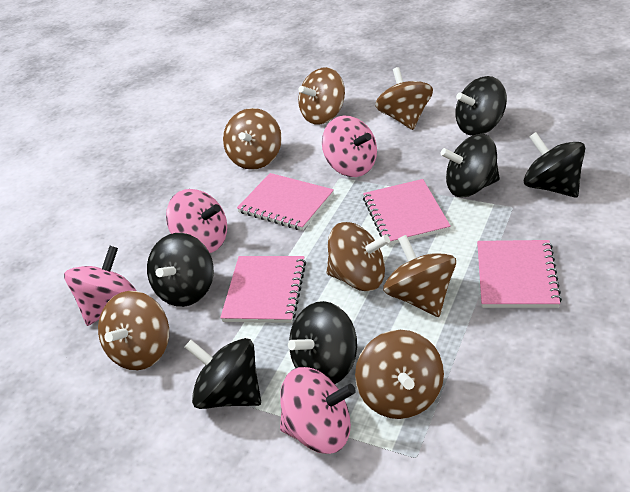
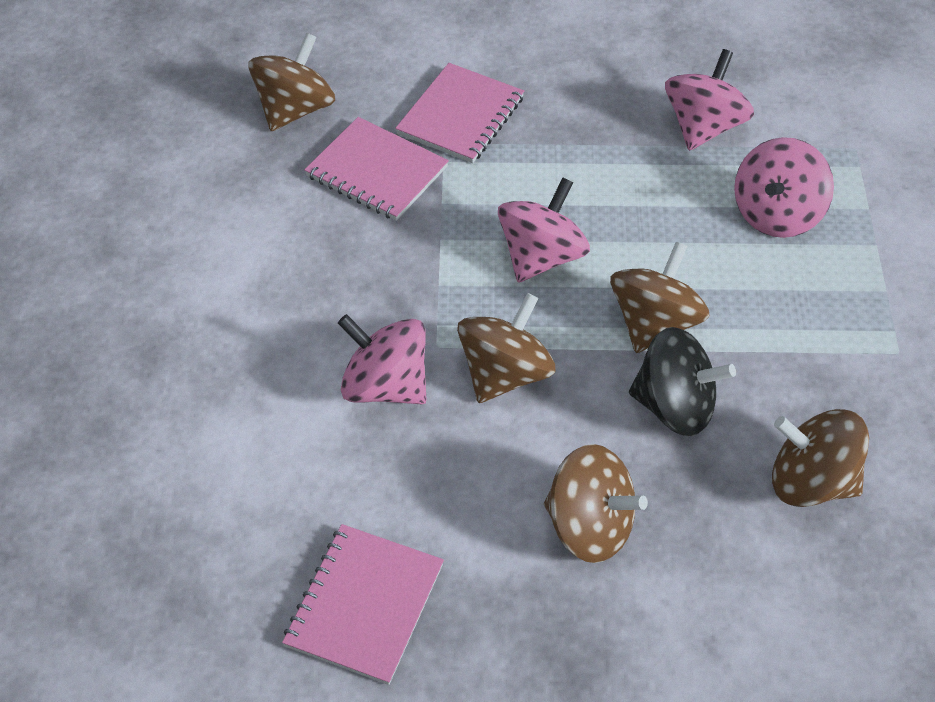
black spinning top: [147,233,214,307] [185,338,261,409] [288,301,357,384] [440,134,500,197] [455,76,507,136] [524,132,585,198] = 6 -> [629,327,736,436] = 1
brown spinning top: [98,291,169,370] [223,108,282,170] [298,67,345,125] [327,222,390,291] [355,330,444,419] [375,67,433,130] [383,235,456,317] = 7 -> [248,33,335,131] [457,293,555,403] [544,444,648,563] [610,242,709,353] [772,409,869,507] = 5
pink notebook: [220,256,306,323] [237,173,334,231] [363,179,451,246] [477,240,562,308] = 4 -> [282,524,444,685] [304,117,449,221] [395,63,524,163] = 3

